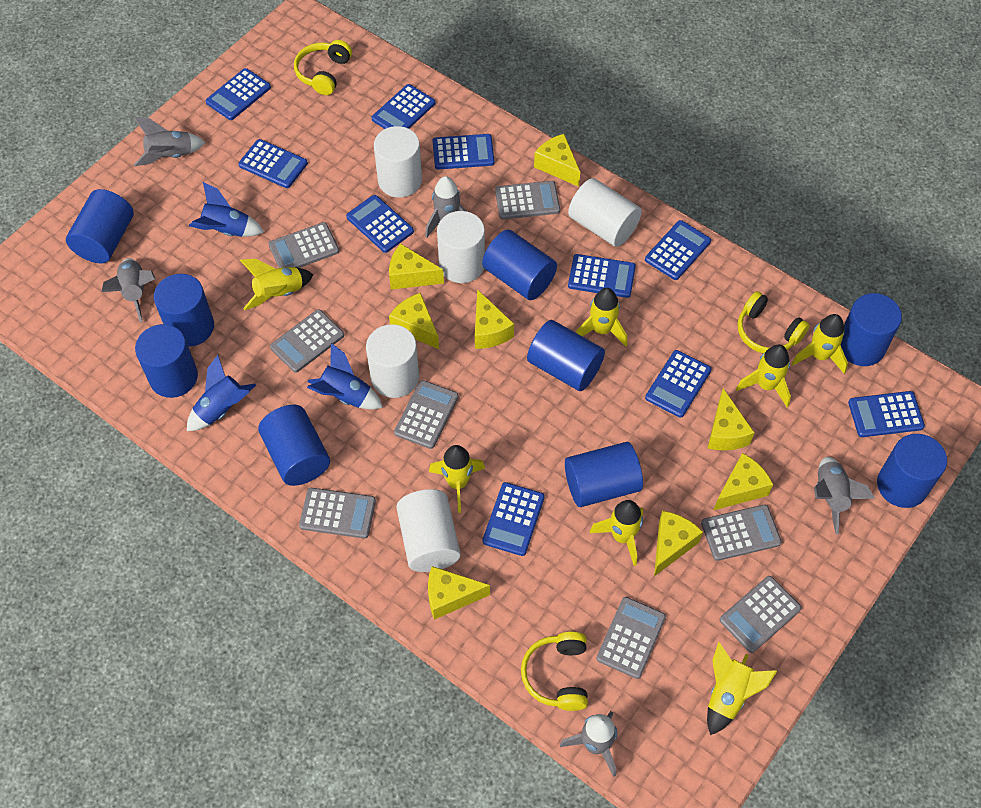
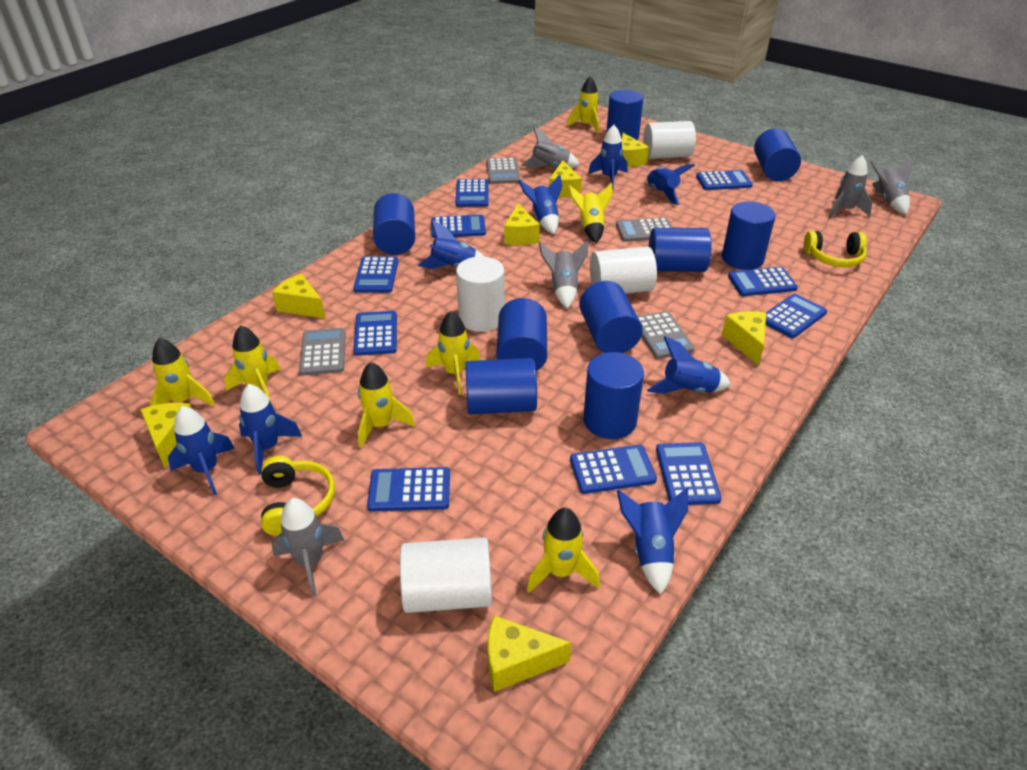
blue rocket: [187,355,256,431] [189,182,264,237] [307,343,383,410] = 3 -> [168,406,235,495] [239,384,302,474] [418,220,484,269] [519,174,563,234] [588,125,628,189] [617,488,688,595] [646,164,695,205] [647,336,731,394] = 8
grey calculator: [268,222,339,268] [270,309,344,373] [299,488,376,539] [394,380,459,449] [495,181,560,220] [596,597,666,679] [701,505,782,561] [720,576,802,653] = 8 -> [299,328,346,375] [486,158,520,184] [616,218,673,242] [637,311,695,359] = 4
white cylinder: [366,324,419,398] [374,126,422,198] [396,489,461,572] [437,211,485,283] [568,178,642,247] = 5 -> [400,537,492,613] [456,257,505,332] [590,247,657,294] [643,121,696,159] = 4
yellow cheese: [389,244,444,290] [389,293,439,349] [428,566,490,620] [475,289,514,349] [534,134,580,187] [654,511,703,576] [708,388,755,450] [714,453,773,510] = 8 -> [140,403,191,468] [272,274,325,318] [488,615,571,692] [504,204,540,245] [549,160,582,198] [622,133,649,167] [722,311,766,366] = 7
yellow headphones: [294,40,352,95] [521,632,588,711] [738,291,809,353] = 3 -> [261,456,335,536] [804,231,867,267] = 2

